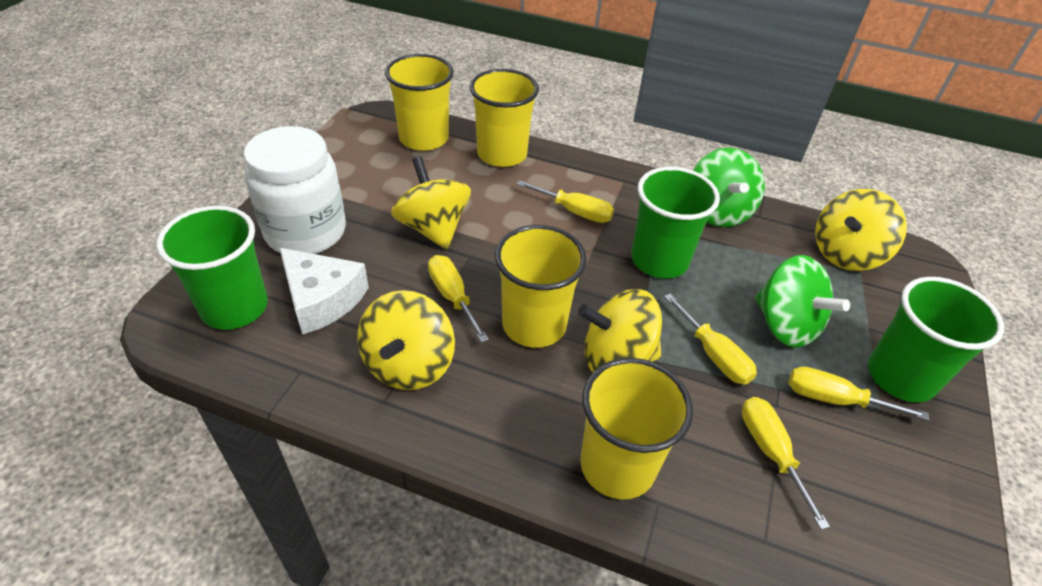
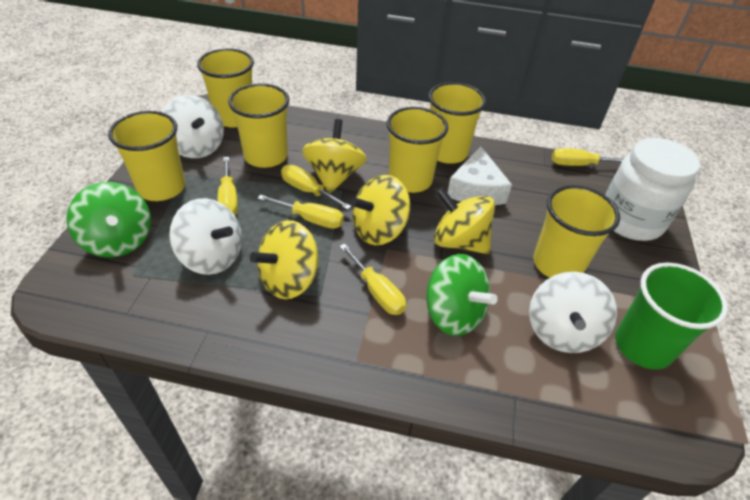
green cup: [157,206,268,330] [631,167,720,278] [868,277,1004,402] = 3 -> [615,262,728,370] = 1
white spinning top: none = 0 -> [162,95,224,158] [169,198,242,275] [529,272,617,353] = 3
yellow cup: [385,54,454,151] [469,69,539,167] [495,225,587,348] [580,358,693,500] = 4 -> [108,111,185,201] [197,48,254,128] [228,83,290,168] [387,107,448,193] [428,82,486,164] [533,185,620,278] = 6

